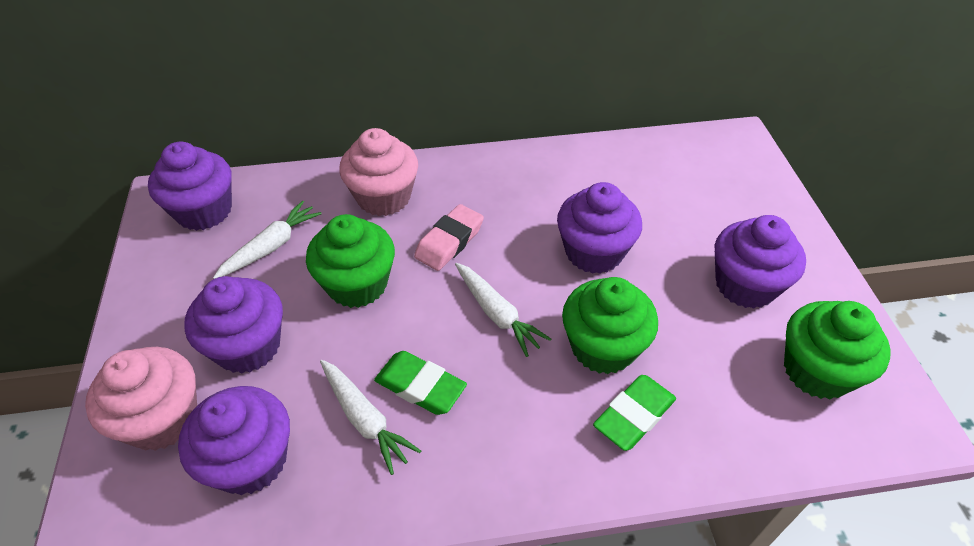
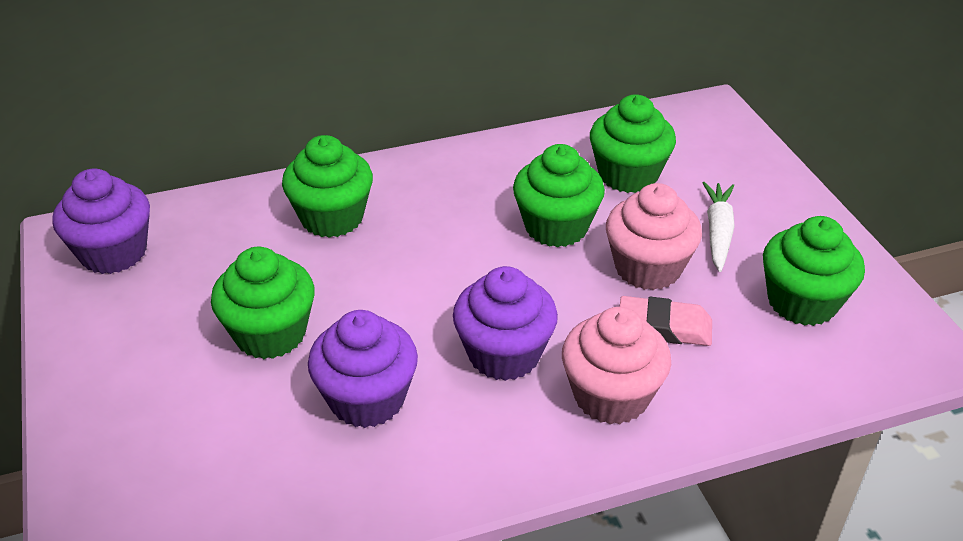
green cupcake: [306,214,395,308] [562,277,658,374] [784,301,891,399] = 3 -> [211,246,315,359] [282,135,373,238] [513,144,605,247] [590,94,676,193] [763,216,865,326] = 5
green eraser: [374,351,467,415] [593,375,676,451] = 2 -> none = 0
purple cupcake: [148,142,232,231] [178,386,290,495] [184,276,283,374] [557,182,642,274] [715,215,806,309] = 5 -> [52,169,150,274] [308,310,418,428] [453,266,558,381] = 3
white carrot: [213,201,322,279] [320,360,421,475] [455,263,551,357] = 3 -> [703,182,735,272] = 1

